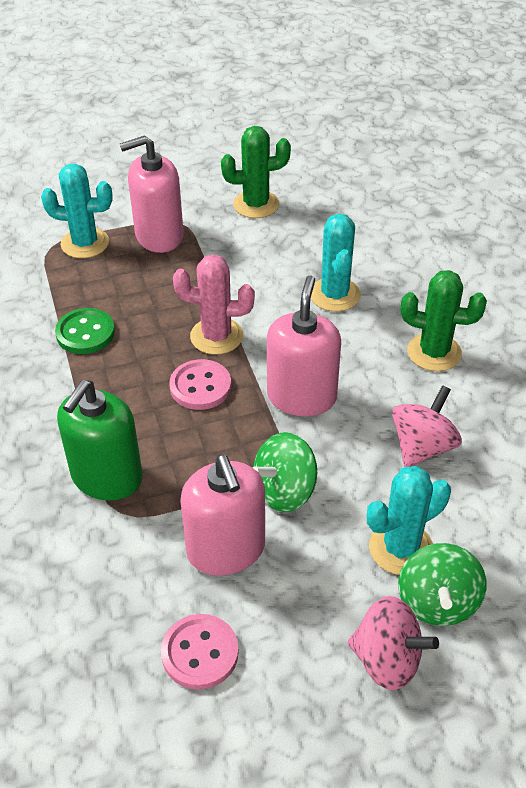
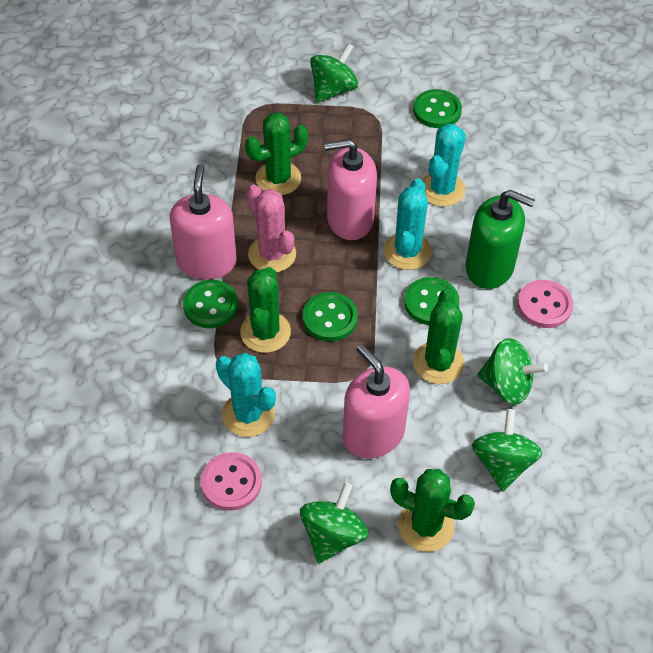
green button: [55,308,115,354] = 1 -> [183,280,238,328] [303,292,358,341] [404,277,459,325] [413,89,462,128] = 4
green cactus: [221,126,291,218] [401,270,487,371] = 2 -> [240,267,291,353] [245,112,308,195] [390,469,475,552] [413,289,465,384] = 4
green spinning top: [252,432,317,512] [398,543,487,626] = 2 -> [300,482,368,563] [310,43,359,102] [472,409,542,492] [477,338,548,405] = 4
pink spinning top: [348,596,439,690] [392,385,462,467] = 2 -> none = 0

